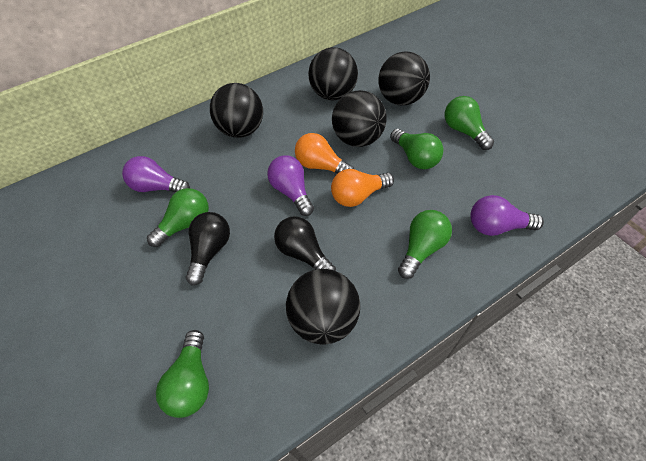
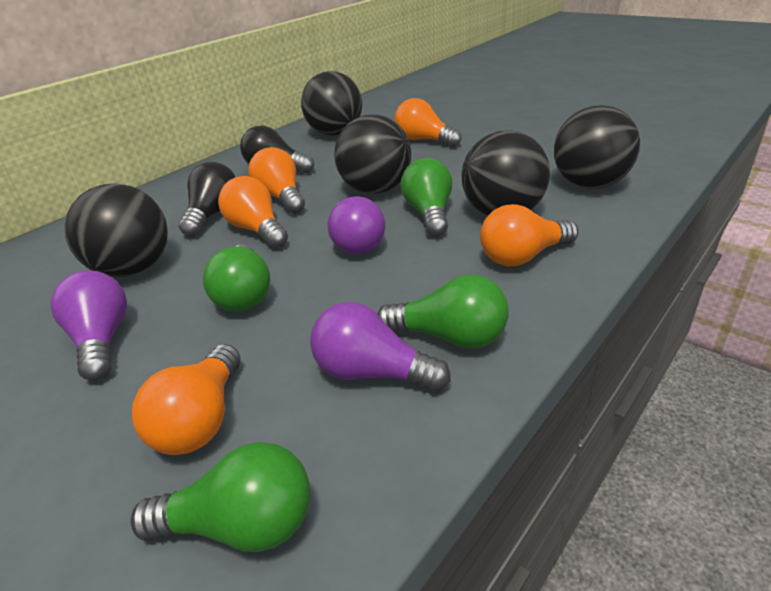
green light bulb: [147,188,209,247] [156,330,209,418] [390,129,444,169] [398,210,452,279] [445,96,494,150] = 5 -> [131,442,310,552] [203,244,270,312] [377,274,509,349] [401,158,452,237] = 4
orange light bulb: [295,133,354,174] [331,169,394,207] = 2 -> [132,344,240,455] [218,176,288,248] [248,147,305,214] [395,98,461,147] [480,204,578,266] = 5

